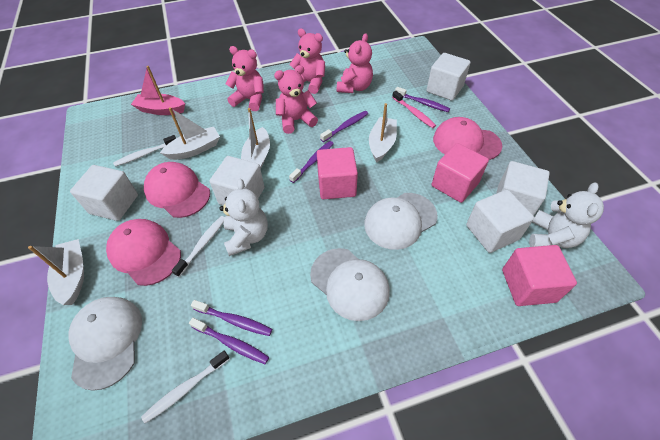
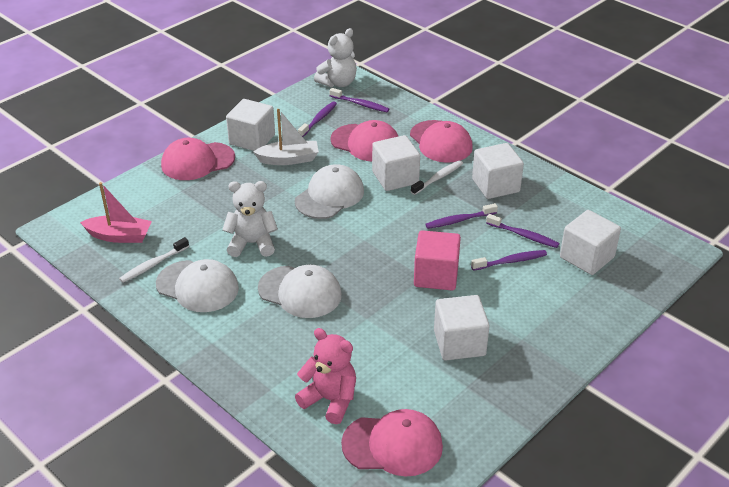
pink cap: [106,219,181,286] [144,162,210,218] [433,117,502,160] = 3 -> [161,138,235,180] [330,120,398,161] [341,409,443,477] [410,120,473,163] = 4
pink cube: [317,147,358,199] [432,143,489,203] [502,245,577,306] = 3 -> [414,230,461,290] = 1
pink teddy bear: [226,46,264,111] [274,65,318,134] [289,29,325,94] [337,33,373,93] = 4 -> [295,328,356,424] = 1
pink toothbrush: [392,91,436,128] = 1 -> none = 0
white boat: [28,239,84,305] [160,107,220,160] [241,108,270,169] [369,103,397,162] = 4 -> [253,109,319,165] = 1
white toothbrush: [113,135,176,167] [141,351,230,423] [172,216,225,277] = 3 -> [119,237,189,283] [411,160,463,195] = 2

